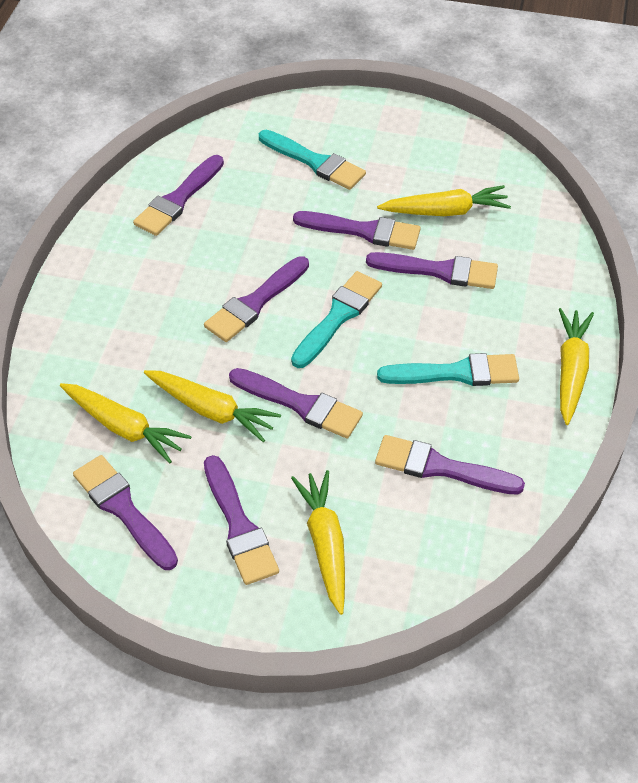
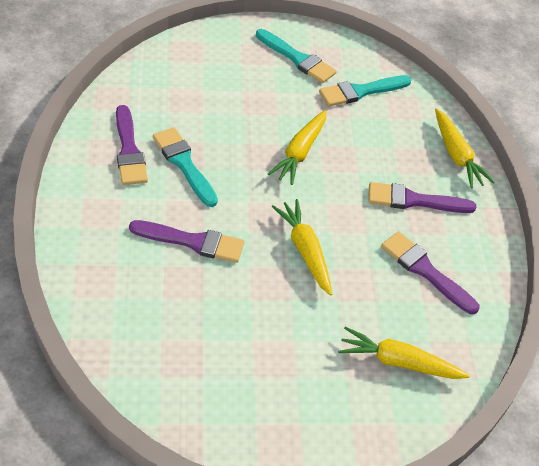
purple brush: [73,455,178,570] [133,155,224,236] [204,256,309,342] [204,455,279,585] [229,368,363,439] [293,211,421,250] [366,252,498,289] [375,435,525,495] = 8 -> [116,105,148,185] [129,220,244,263] [368,182,477,213] [381,231,479,314] = 4
yellow carrot: [60,383,192,463] [144,370,281,442] [291,470,345,615] [377,185,511,216] [559,308,594,425] = 5 -> [268,110,326,185] [271,199,332,296] [338,327,470,379] [435,108,495,188] = 4

